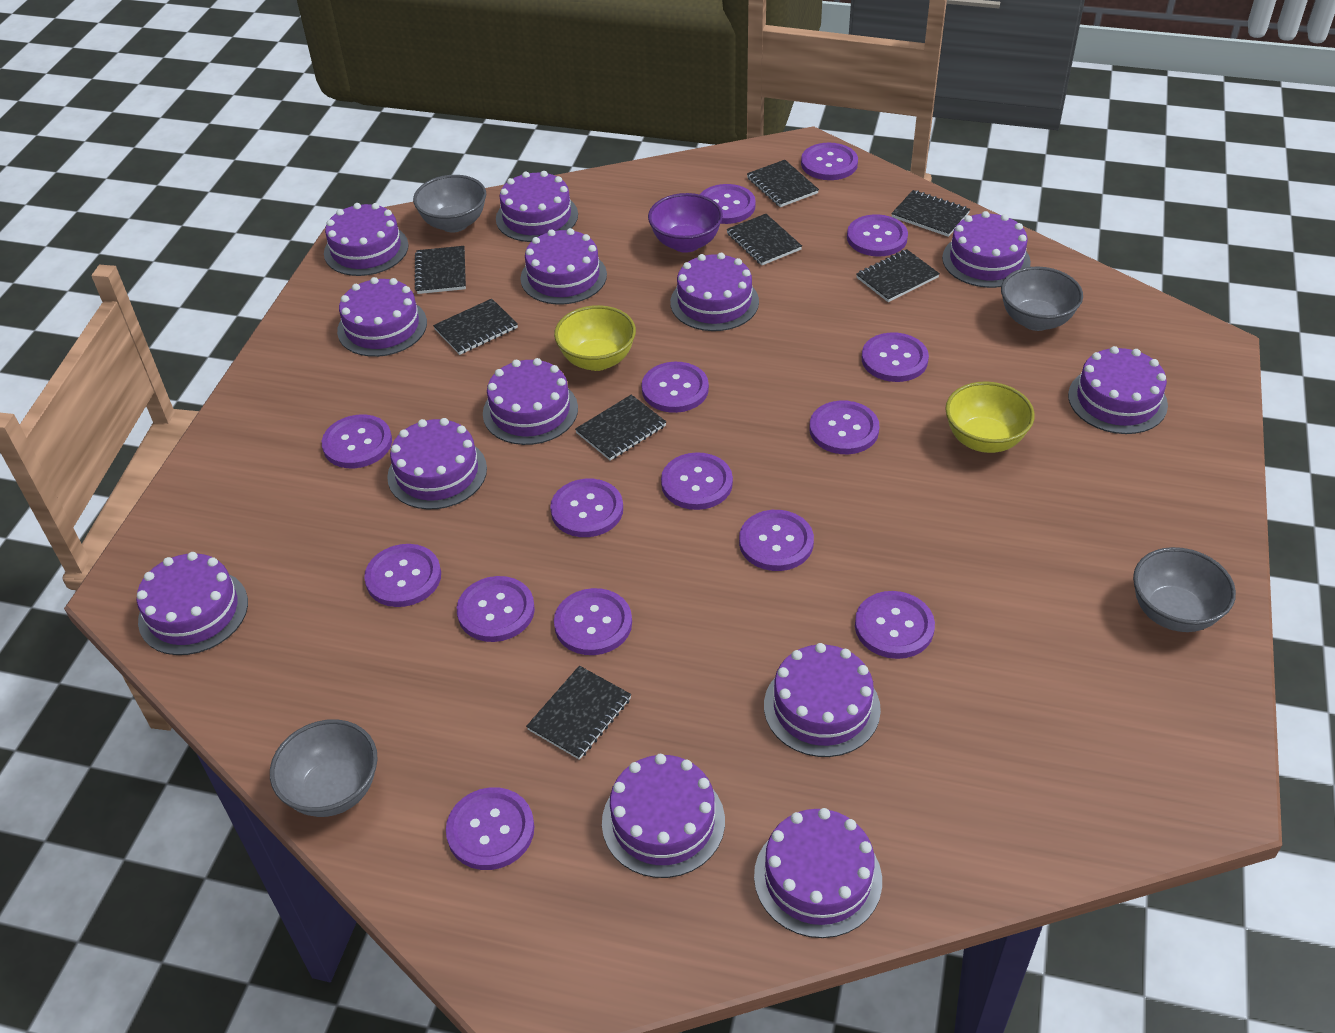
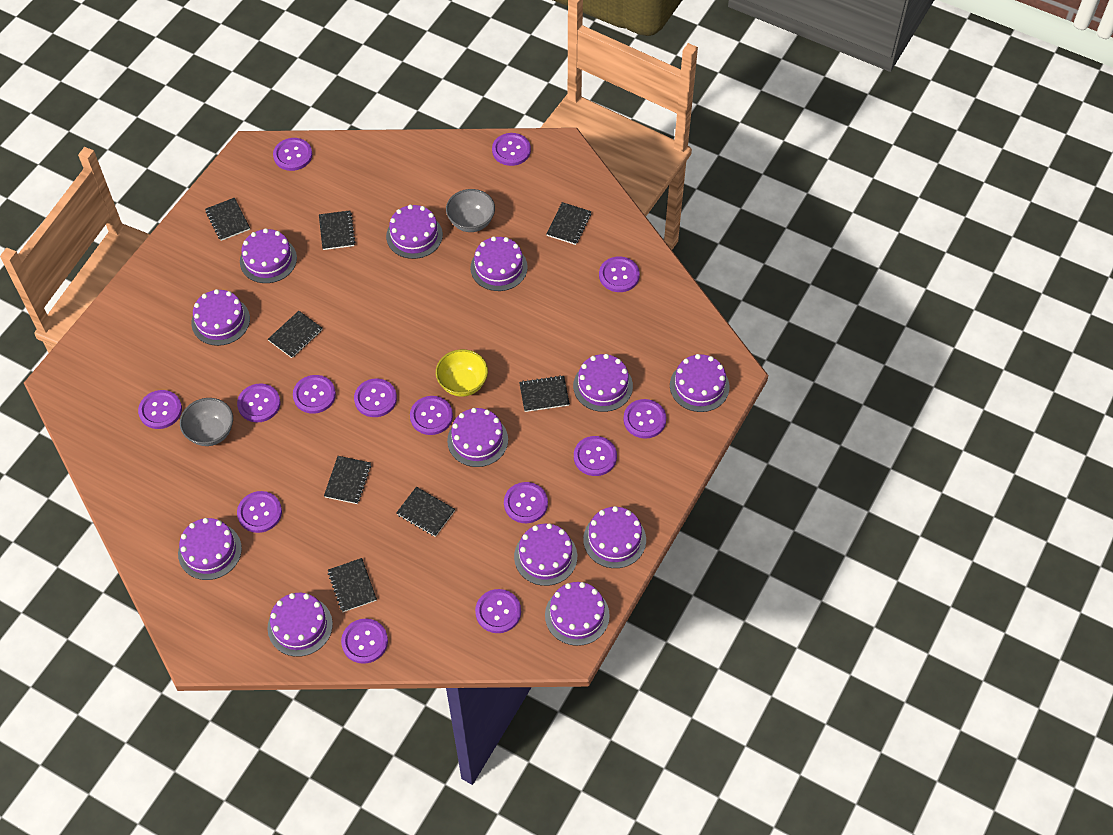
grey bowl: [270,719,378,817] [413,175,486,232] [1001,267,1083,331] [1133,547,1236,632] = 4 -> [180,398,233,446] [446,189,495,232] = 2
purple bowl: [648,193,723,253] = 1 -> none = 0
purple button: [322,415,392,468] [364,544,441,607] [446,787,535,870] [457,576,535,642] [550,479,623,537] [554,588,632,655] [642,362,709,413] [661,452,733,510] [700,184,756,224] [739,510,814,571] [801,143,858,180] [810,401,879,454] [847,214,908,257] [855,591,935,659] [862,332,929,382] = 15 -> [138,390,182,429] [237,383,280,423] [237,491,282,533] [273,138,312,171] [293,375,336,414] [341,618,388,664] [354,378,397,417] [410,396,453,435] [475,589,521,633] [492,133,531,166] [504,482,548,523] [574,436,617,476] [599,256,640,292] [623,399,667,439] = 14
purple cake: [137,552,248,655] [324,203,409,276] [337,277,427,357] [387,418,487,509] [483,358,578,445] [496,171,578,242] [520,228,607,305] [602,754,725,878] [670,253,759,331] [754,808,882,938] [764,643,881,757] [942,211,1031,288] [1068,346,1168,434] = 13 -> [178,518,242,580] [191,289,250,346] [240,228,297,283] [267,593,333,657] [386,205,443,259] [447,408,508,467] [470,236,528,291] [514,523,577,586] [545,582,610,646] [573,354,633,412] [583,506,646,568] [670,354,729,412] = 12
yellow bowl: [554,305,636,371] [945,382,1035,453] = 2 -> [436,349,488,397] = 1

